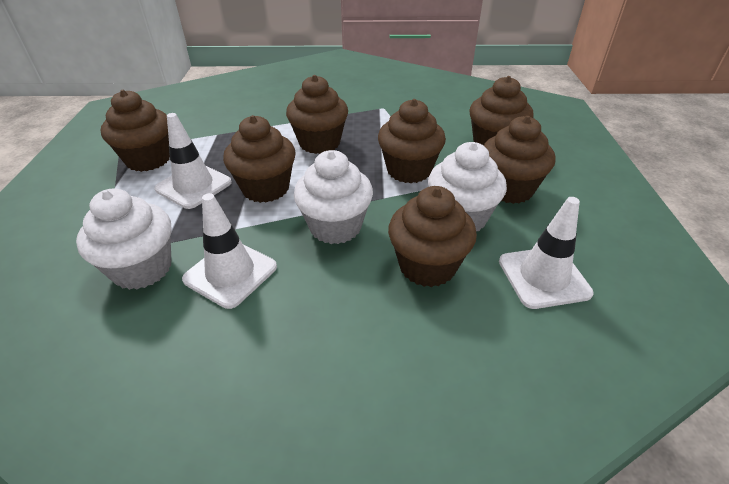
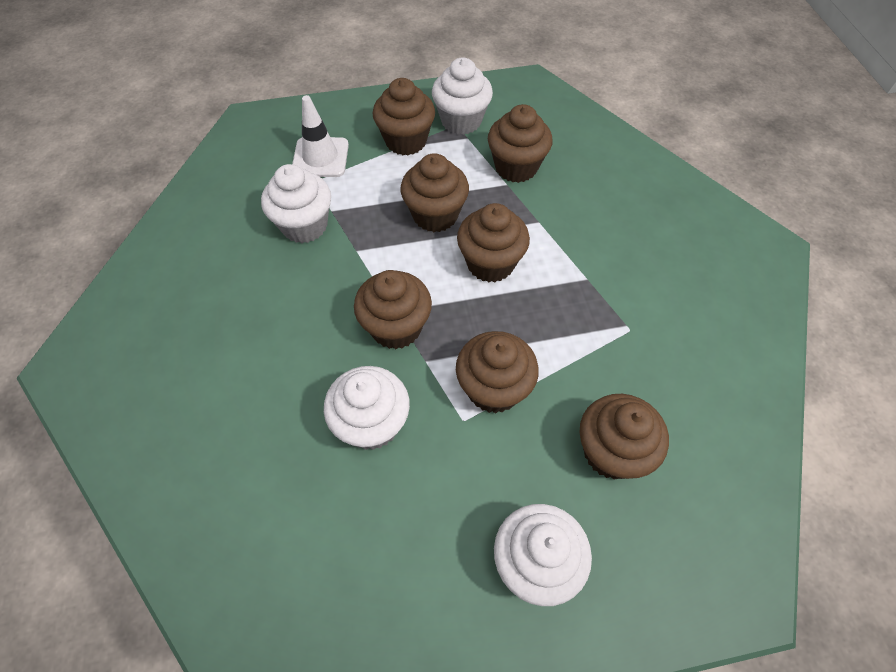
white cupcake: [76,188,171,290] [294,150,373,244] [428,142,507,231] = 3 -> [261,164,331,243] [324,366,410,450] [432,57,493,135] [494,504,592,606] = 4
white traffic cone: [154,113,232,209] [182,193,277,309] [499,197,594,309] = 3 -> [292,95,349,177] = 1

